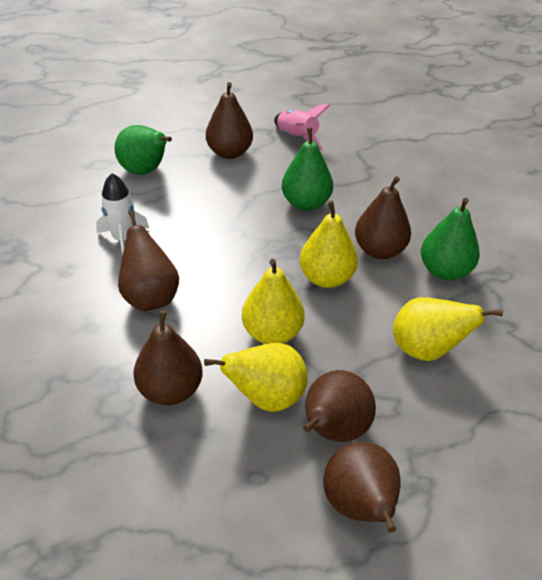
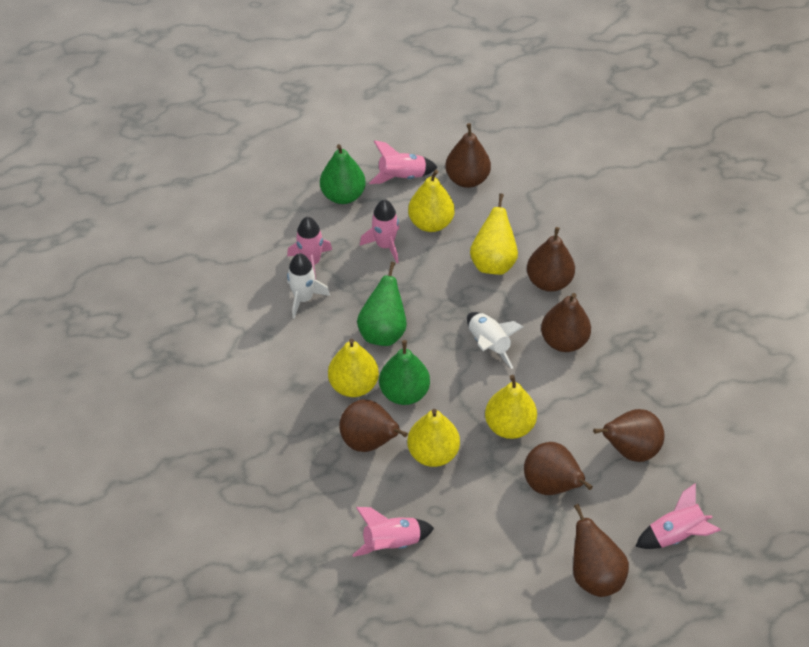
brown pear: [118,210,179,311] [133,310,203,405] [206,82,253,159] [303,370,376,442] [323,442,401,533] [355,176,411,259] = 6 -> [339,399,408,452] [445,123,491,188] [524,442,593,495] [527,227,575,292] [541,293,591,352] [573,504,629,597] [593,409,664,462] = 7
pink rocket: [274,104,330,151] = 1 -> [287,217,332,279] [352,507,434,557] [360,200,399,263] [369,140,438,184] [635,483,721,549] = 5
white rocket: [96,173,149,256] = 1 -> [287,253,330,319] [467,312,524,369] = 2
yellow pear: [204,343,308,412] [242,259,305,344] [299,200,358,288] [393,297,503,361] = 4 -> [328,339,379,397] [407,409,460,467] [408,170,455,232] [470,194,518,275] [485,375,537,439] = 5

